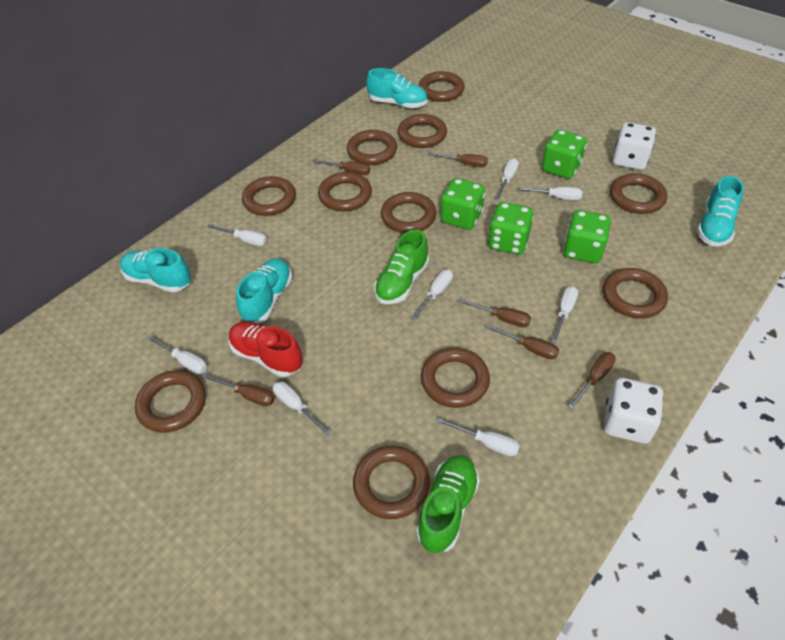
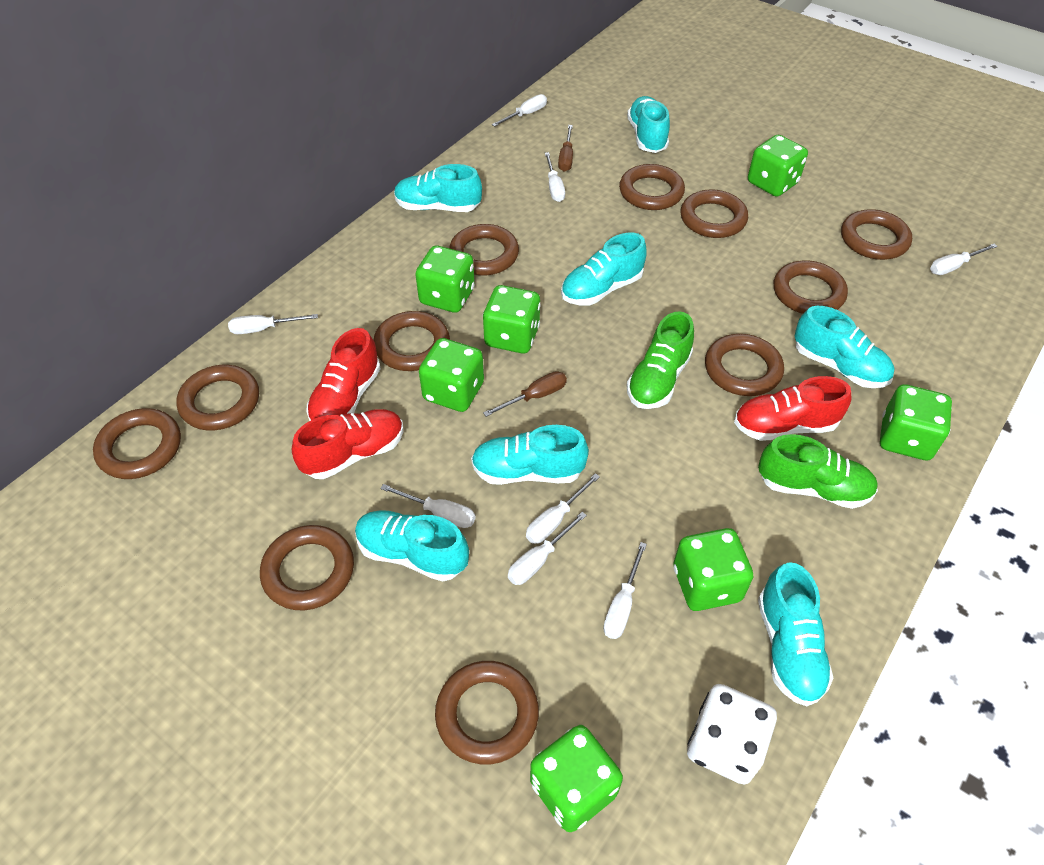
brown screwdriver: [203,374,275,406] [312,159,370,175] [428,152,488,167] [458,299,531,327] [485,324,559,359] [568,352,616,410] = 6 -> [483,371,567,417] [558,125,573,172] = 2
green dice: [441,178,485,230] [488,202,534,255] [542,129,587,179] [563,210,611,263] = 4 -> [415,246,475,313] [419,338,484,412] [483,285,541,354] [530,725,623,832] [673,528,753,611] [748,135,808,197] [880,384,952,460] = 7
red shoe: [229,321,303,377] = 1 -> [292,409,404,479] [306,328,381,421] [734,376,851,441] = 3
turquoise shoe: [120,248,191,292] [236,258,292,323] [366,68,427,108] [697,176,744,246] = 4 -> [355,510,469,581] [394,164,482,212] [471,425,589,485] [561,233,647,306] [627,96,670,153] [758,562,833,706] [794,306,895,388] = 7
white dice: [604,378,664,444] [613,122,656,170] = 2 -> [687,684,777,784] = 1

